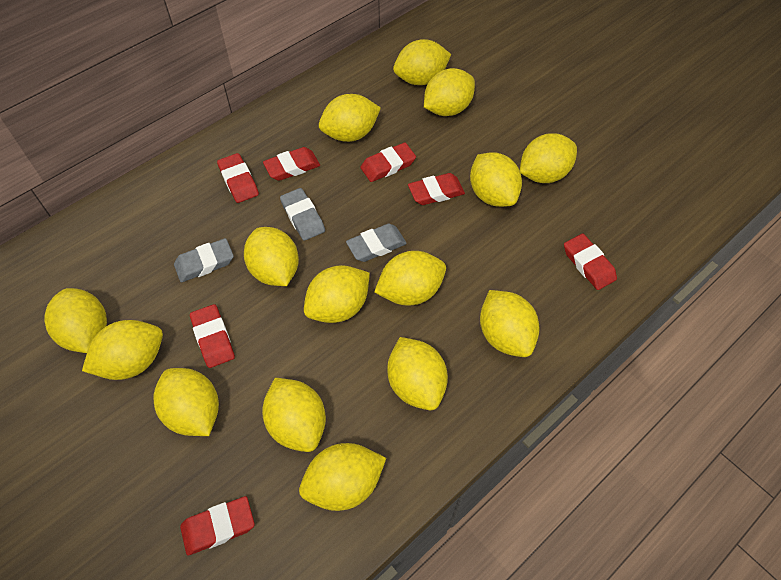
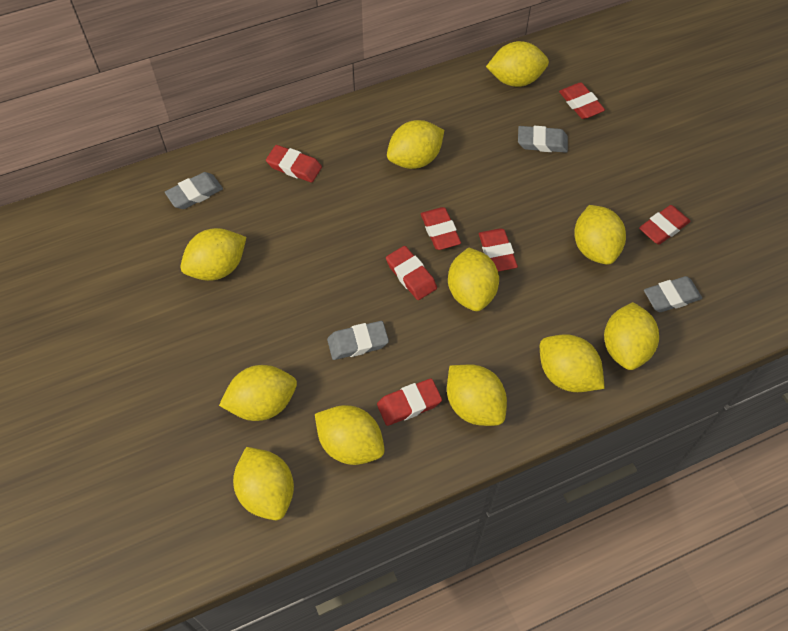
grey eraser: [174,238,234,282] [280,188,325,241] [346,224,407,262] = 3 -> [165,172,223,209] [327,321,389,360] [518,126,568,153] [644,276,702,312] = 4
yellow lemon: [44,288,107,353] [82,320,163,380] [154,368,219,436] [244,227,299,286] [262,378,326,452] [299,443,386,511] [304,265,370,323] [319,94,381,142] [374,251,446,305] [387,337,448,410] [393,39,451,85] [424,68,475,116] [470,152,522,207] [480,290,540,357] [520,133,577,183] = 15 -> [180,228,246,281] [219,365,297,421] [233,447,294,520] [315,405,385,465] [387,120,444,169] [447,365,507,426] [448,248,499,311] [486,41,549,87] [540,334,605,392] [574,205,626,265] [604,302,659,370] = 11

